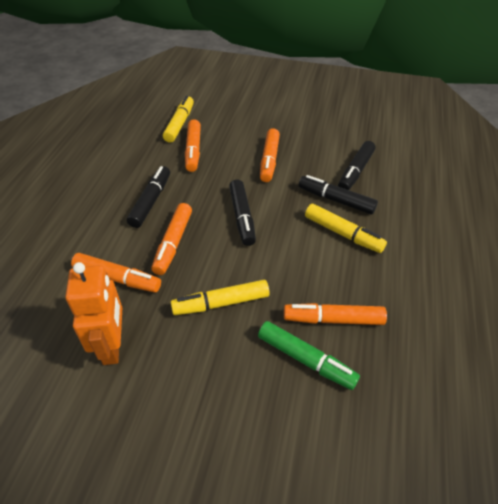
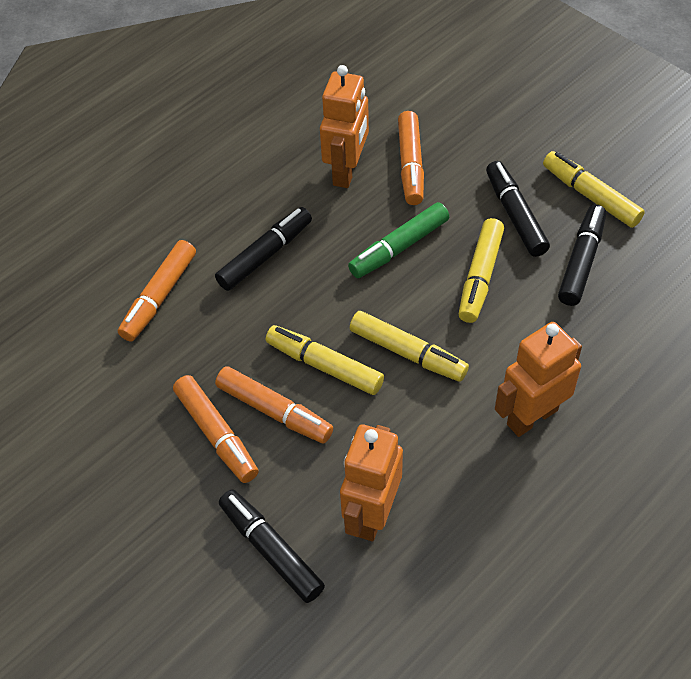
orange marker: [71,253,161,293] [151,203,192,275] [185,119,201,172] [260,128,280,182] [284,303,387,325] = 5 -> [118,240,196,341] [173,375,259,483] [215,366,333,443] [398,111,424,205] = 4
orange robot: [65,262,122,365] = 1 -> [320,65,369,188] [340,424,403,541] [495,322,582,437] = 3
yellow marker: [163,96,194,143] [171,280,270,315] [305,204,387,253] = 3 -> [266,325,384,395] [350,311,469,382] [459,218,504,323] [543,151,645,228] = 4

